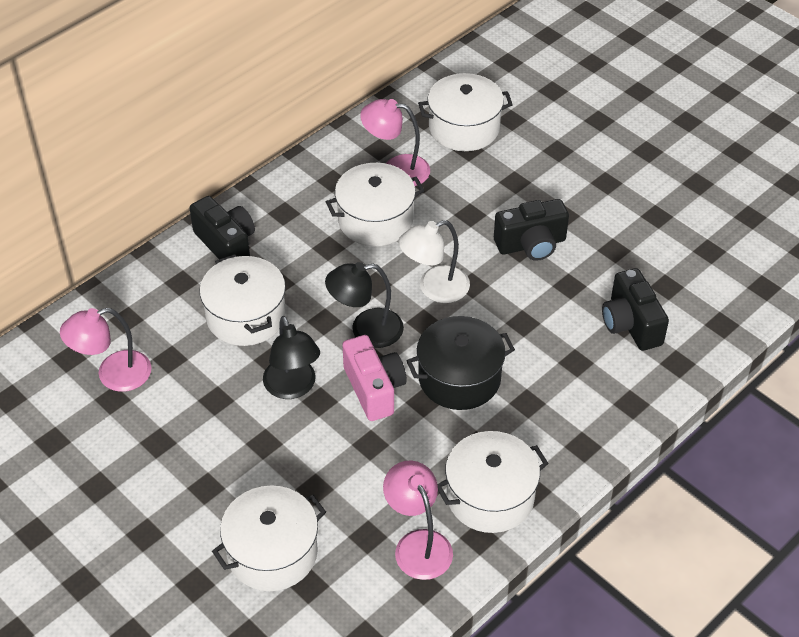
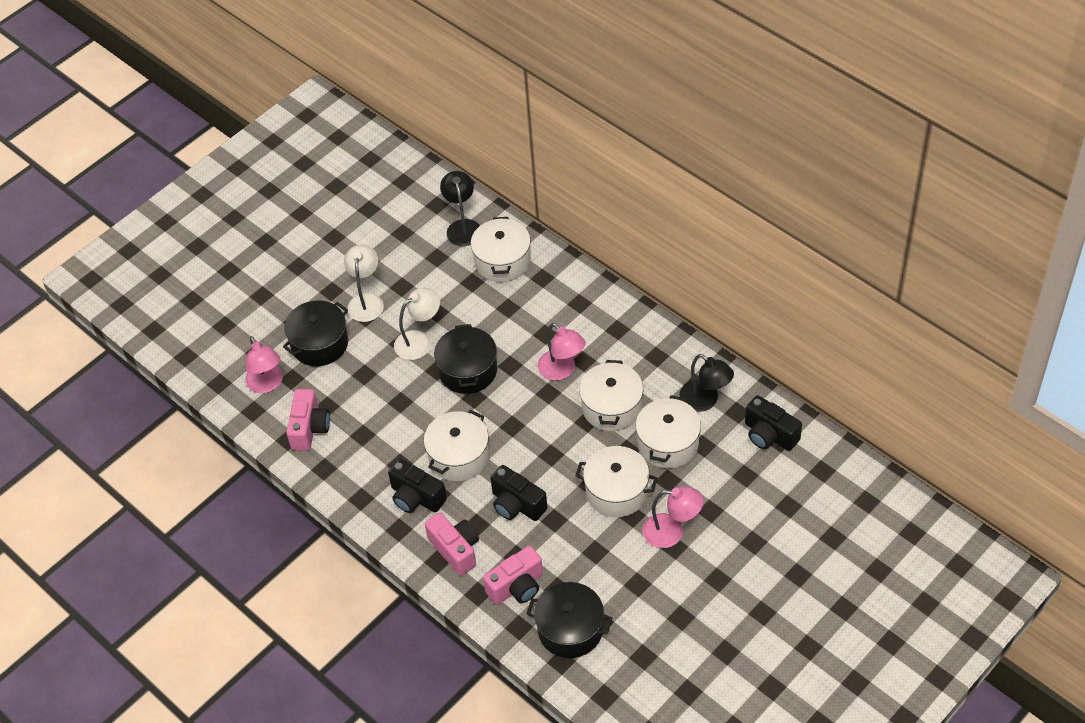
black pot: [407,316,515,410] = 1 -> [283,301,348,366] [434,324,497,394] [526,582,612,658] = 3
pink camera: [342,335,407,421] = 1 -> [286,389,330,451] [425,513,479,576] [483,546,543,605] = 3
white lamp: [398,220,470,303] = 1 -> [344,244,384,322] [394,288,440,360] = 2

